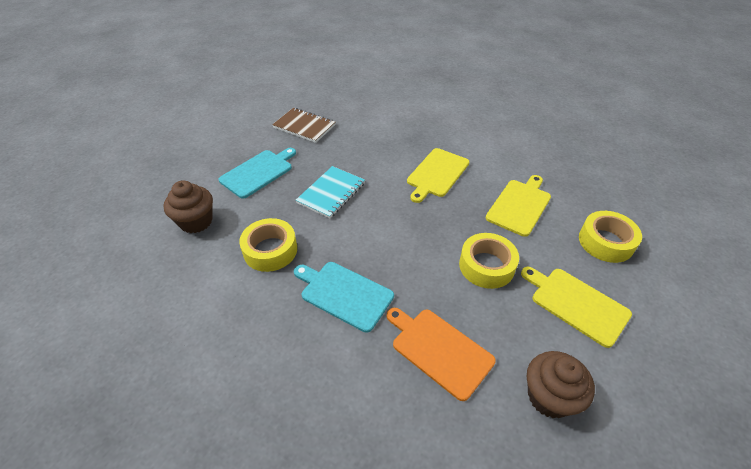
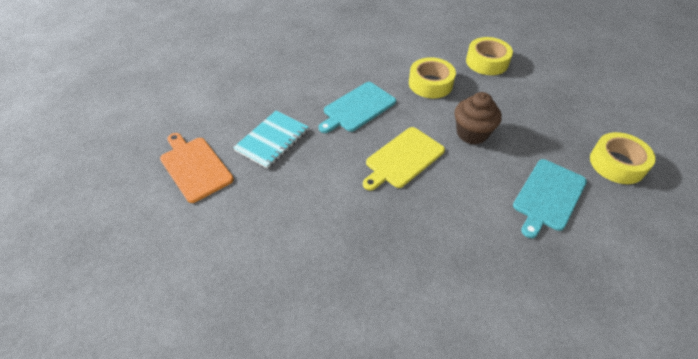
brown cupcake: [164,180,213,233] [527,351,595,418] = 2 -> [455,92,501,144] = 1
brown notebook: [272,108,335,143] = 1 -> none = 0
yellow cutting board: [407,148,469,203] [485,175,551,237] [521,267,632,348] = 3 -> [363,127,445,191] = 1

